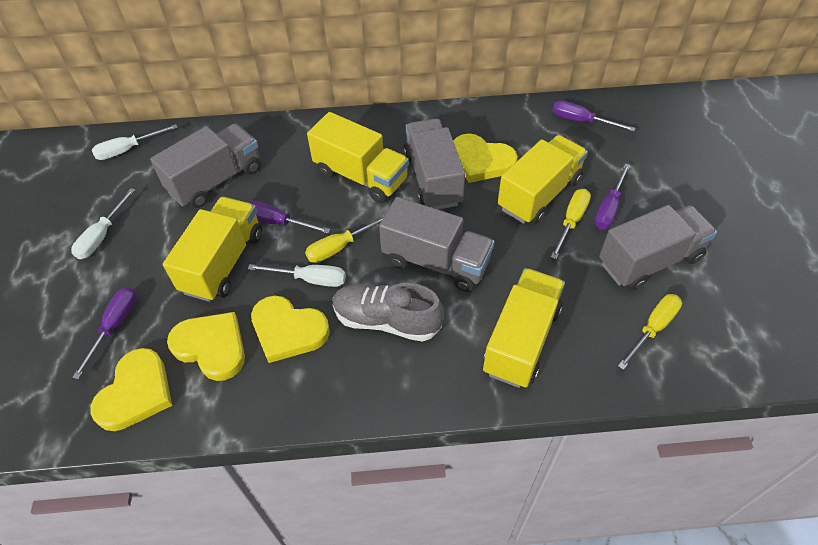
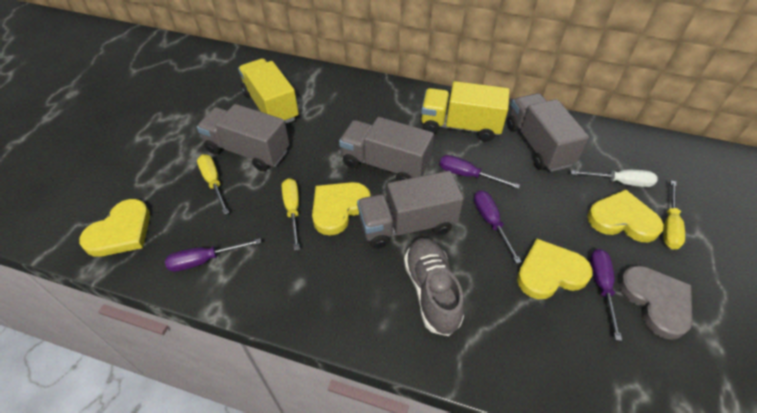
grey heart: none = 0 -> [619,266,692,340] = 1
white screwdriver: [71,188,135,259] [92,124,178,160] [248,264,346,287] = 3 -> [571,169,658,187] = 1
yellow truck: [163,197,262,302] [307,112,409,203] [483,268,565,388] [498,135,588,224] = 4 -> [238,58,299,124] [421,81,510,142] = 2

